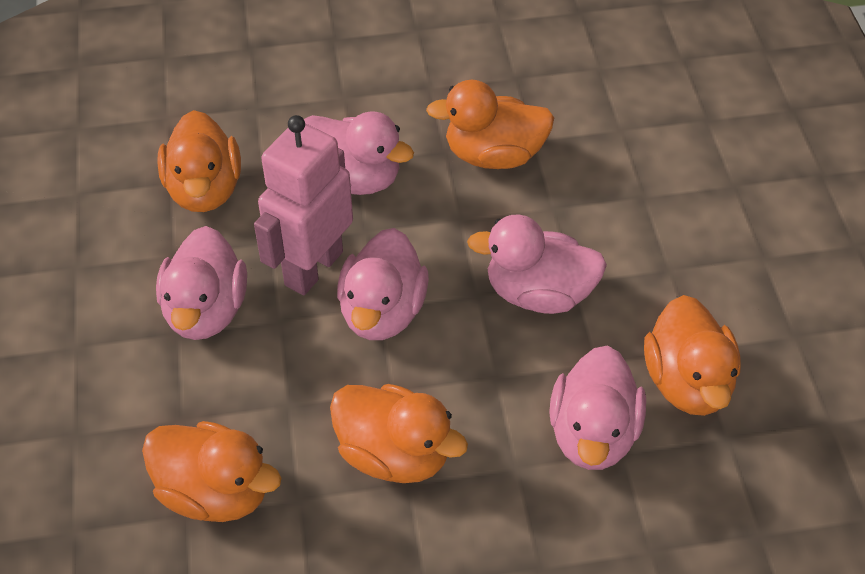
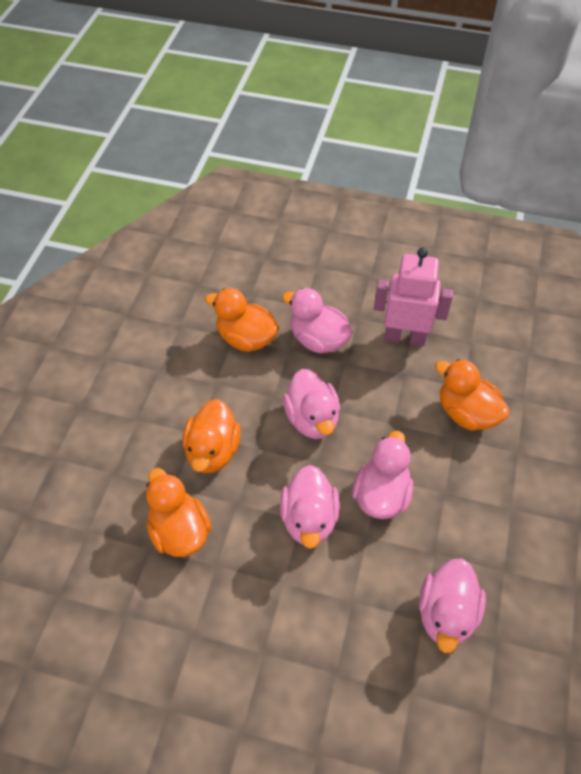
orange duck: [142,421,282,522] [157,110,241,212] [330,384,468,483] [426,80,554,169] [644,295,741,416] = 5 -> [146,468,211,557] [183,399,241,473] [205,288,279,352] [435,359,510,431] = 4

